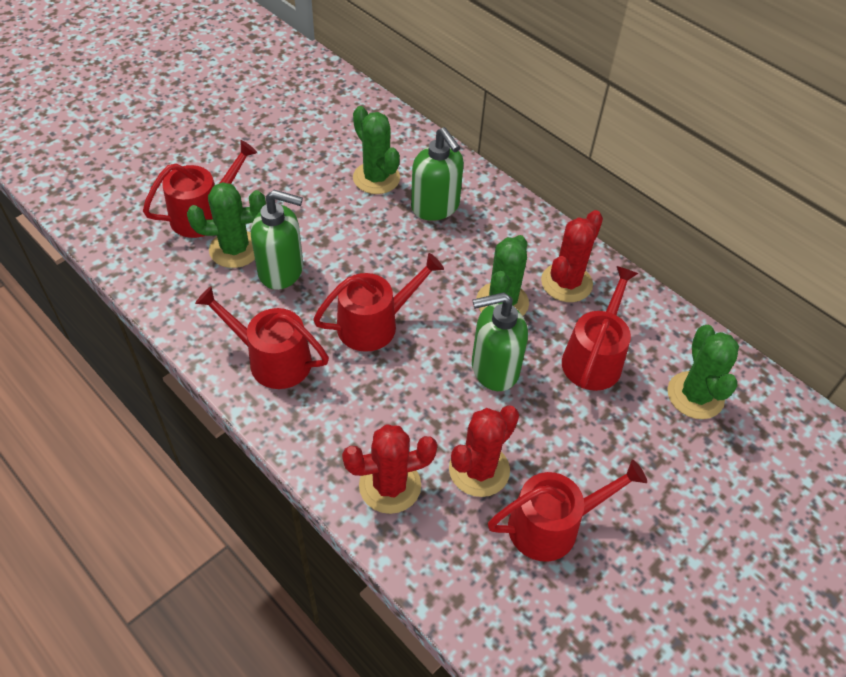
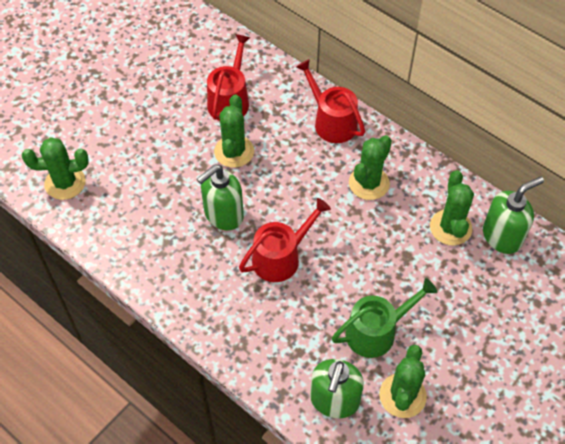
green cactus: [187,182,266,268] [353,106,400,194] [476,235,529,316] [667,325,739,419] = 4 -> [22,137,89,200] [214,95,254,168] [349,135,392,200] [379,344,427,418] [430,170,474,246] = 5
green watering can: none = 0 -> [332,278,437,358] = 1
red cactus: [342,424,437,514] [449,405,519,497] [541,210,603,302] = 3 -> none = 0
red watering can: [143,140,257,238] [195,286,329,389] [313,253,444,352] [488,459,647,562] [562,266,638,391] = 5 -> [207,34,250,121] [239,198,331,282] [296,59,365,143] = 3

